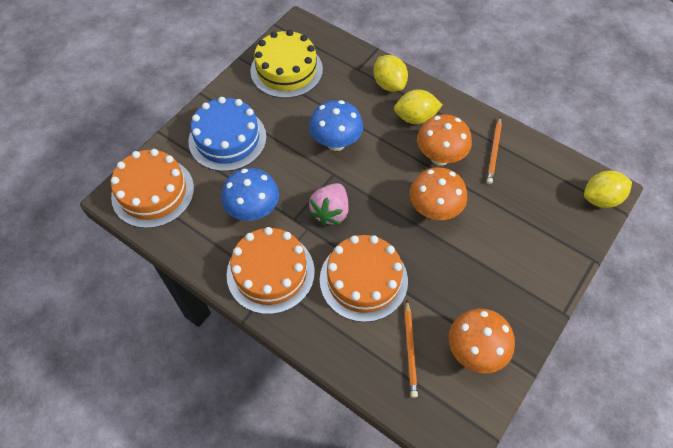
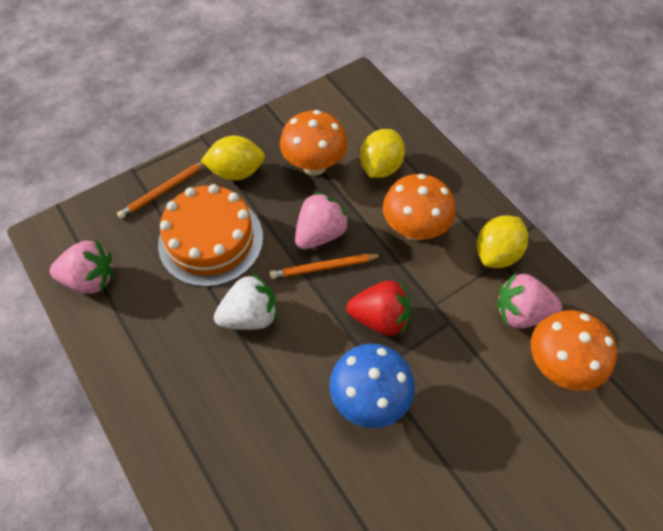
blue cake: [188,97,267,171] = 1 -> none = 0
blue mushroom: [221,168,279,221] [309,100,363,151] = 2 -> [329,344,415,428] = 1
orange cake: [111,149,194,228] [227,227,315,314] [320,235,408,322] = 3 -> [158,184,263,287] = 1
pink strawberry: [309,183,349,226] = 1 -> [50,240,114,294] [295,192,350,249] [497,273,562,329] = 3
red strawberry: none = 0 -> [347,281,411,336] = 1
white strawberry: none = 0 -> [214,273,278,330] = 1
yellow cake: [250,30,323,98] = 1 -> none = 0

